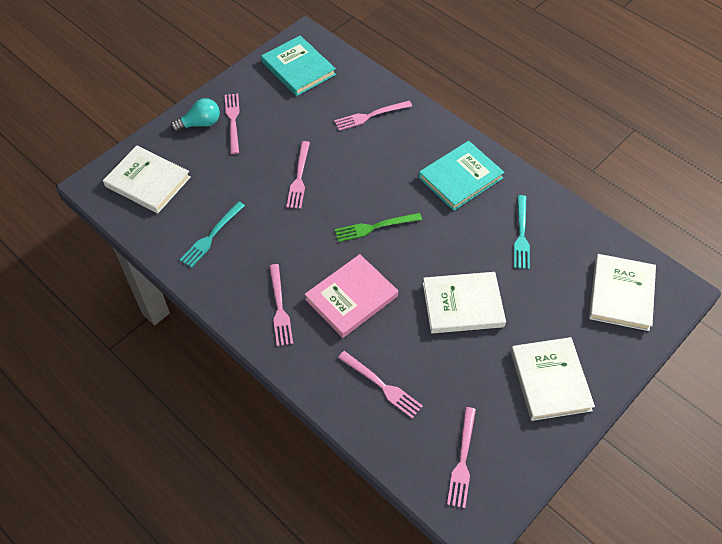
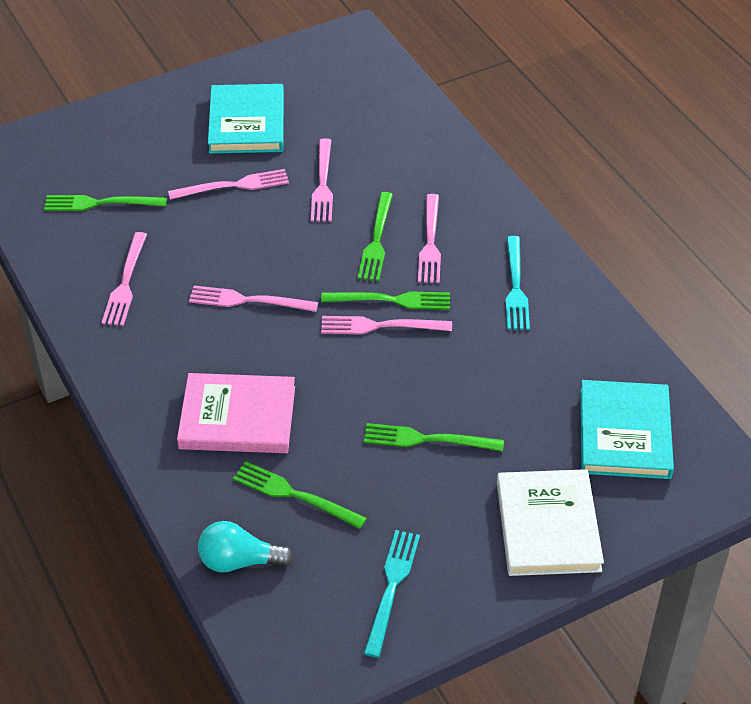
green fork: [335,213,422,242] = 1 -> [44,195,167,211] [233,461,367,529] [321,291,450,310] [358,192,393,281] [364,423,504,451] = 5
white book: [103,146,191,213] [423,272,506,333] [511,337,595,421] [589,254,656,331] = 4 -> [497,469,604,576] = 1

